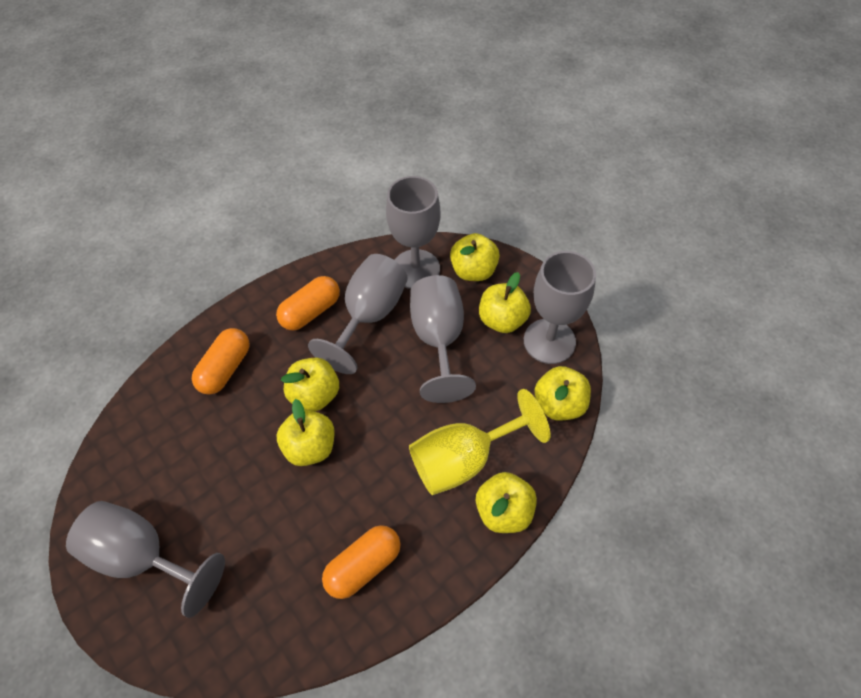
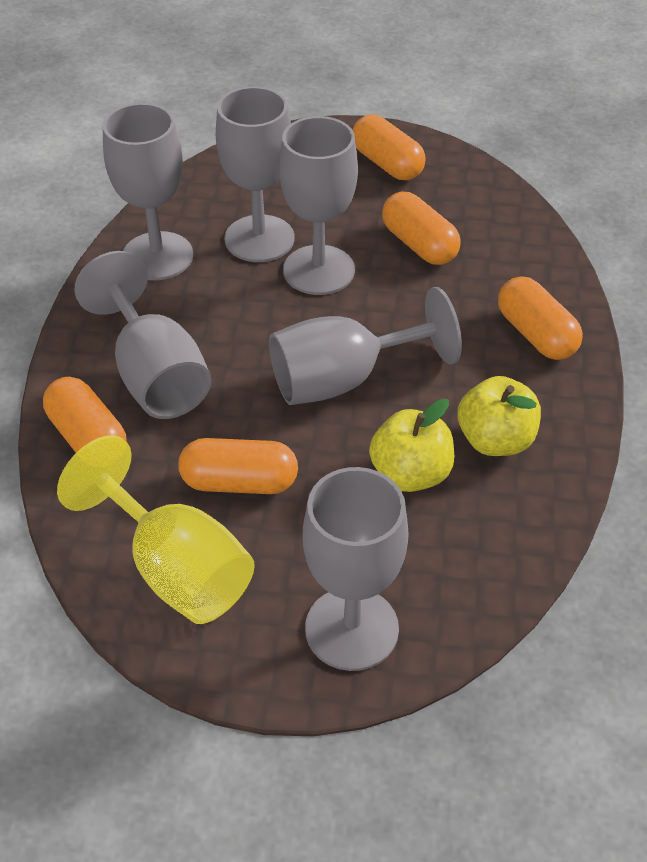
grey goblet: [66,501,225,618] [308,254,408,374] [386,176,441,289] [410,275,476,403] [524,251,596,364] = 5 -> [74,251,211,419] [102,103,193,280] [216,86,295,262] [269,287,462,405] [279,116,358,295] [303,467,409,671] = 6
orange capsule: [192,328,250,395] [276,276,340,330] [322,525,400,599] = 3 -> [43,377,127,453] [178,438,298,494] [353,114,425,180] [382,192,461,265] [498,276,583,360] = 5
yellow apple: [277,399,335,466] [281,358,339,411] [450,233,500,281] [476,472,537,533] [479,272,531,333] [534,366,591,421] = 6 -> [369,399,454,492] [458,376,541,456] = 2

